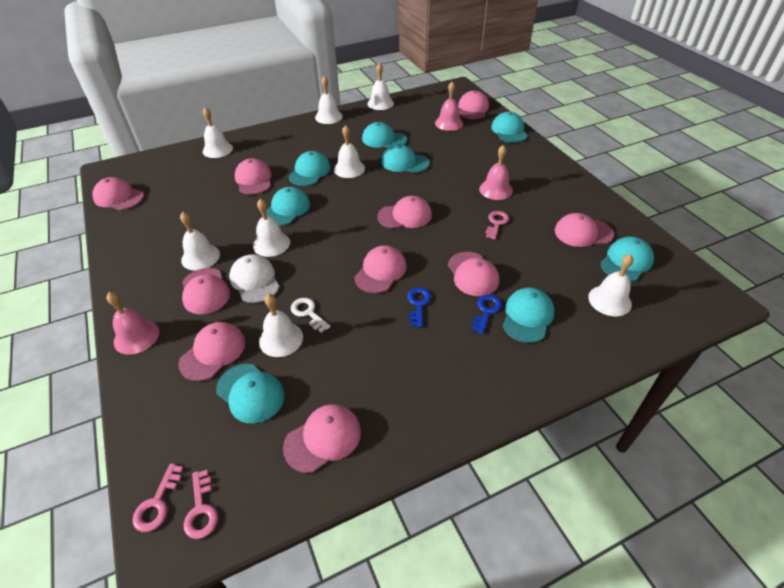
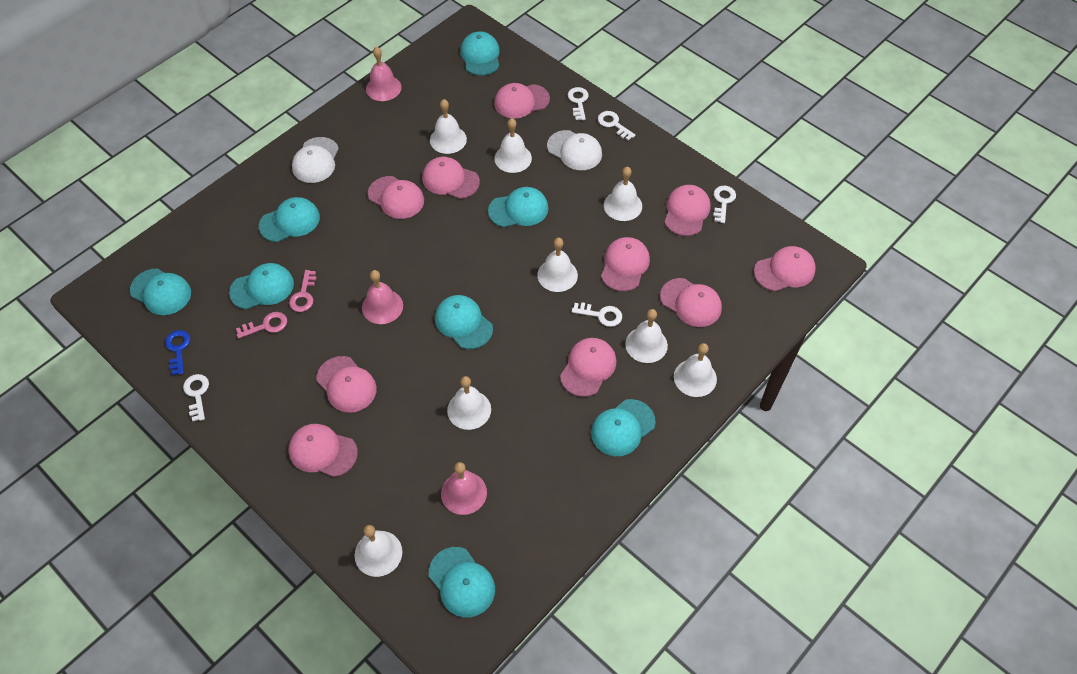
blue key: [407,287,431,327] [472,295,502,334] = 2 -> [165,330,190,375] = 1
pink key: [133,463,183,532] [183,470,218,539] [486,211,509,239] = 3 -> [236,312,287,339] [289,270,317,312] = 2
white cap: [229,254,279,303] = 1 -> [292,137,339,183] [547,130,602,170] = 2
white key: [291,298,331,332] = 1 -> [183,374,209,421] [568,87,589,120] [572,302,622,327] [598,111,636,140] [713,186,736,223] = 5

